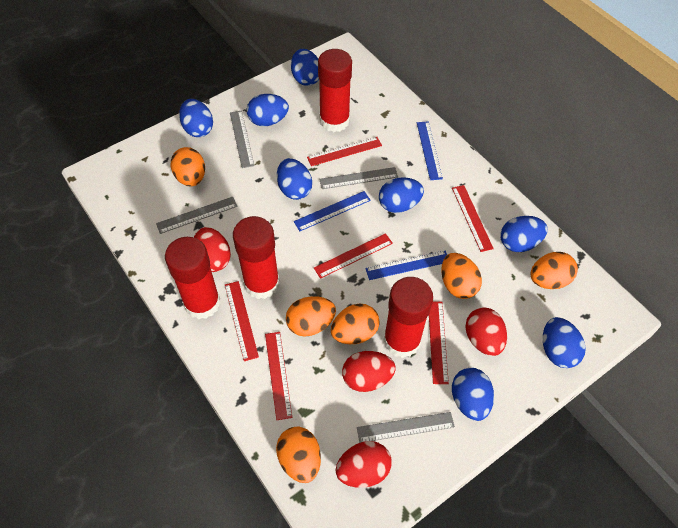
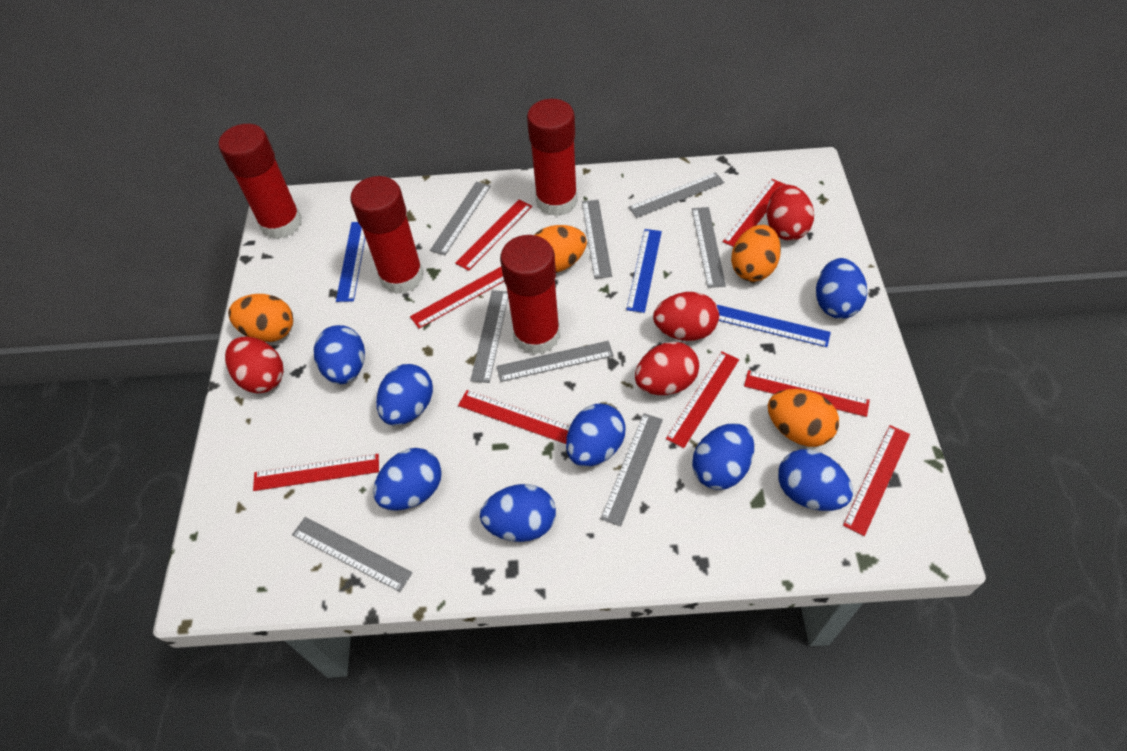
grey ruler: [156,197,238,234] [230,110,254,168] [319,167,398,189] [357,412,455,443] = 4 -> [292,517,413,592] [430,182,491,255] [470,290,508,383] [497,341,614,382] [582,200,612,279] [601,413,663,526] [628,172,724,218] [692,207,726,288] = 8
orange egg: [170,147,205,186] [276,427,321,483] [286,296,336,337] [331,304,380,344] [441,253,482,299] [530,252,578,289] = 6 -> [228,294,293,342] [534,225,587,273] [731,225,781,282] [768,389,839,447] = 4
red ruler: [225,281,259,361] [265,332,292,420] [307,137,382,166] [314,233,393,279] [429,301,449,384] [452,185,494,252] = 6 -> [253,454,379,491] [410,267,504,329] [455,200,532,271] [458,390,570,444] [666,352,739,448] [723,179,786,247] [744,370,870,417] [843,425,910,536] = 8

